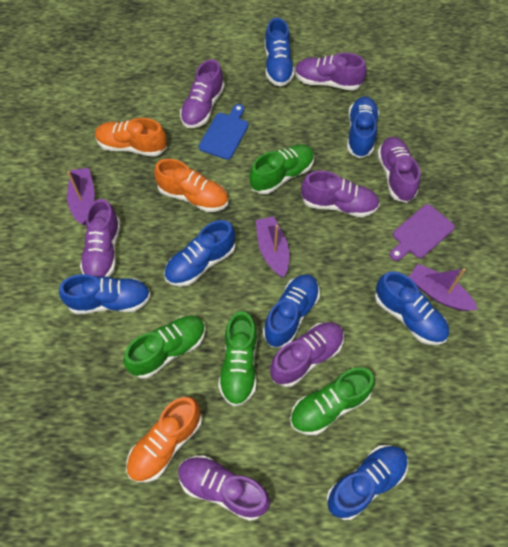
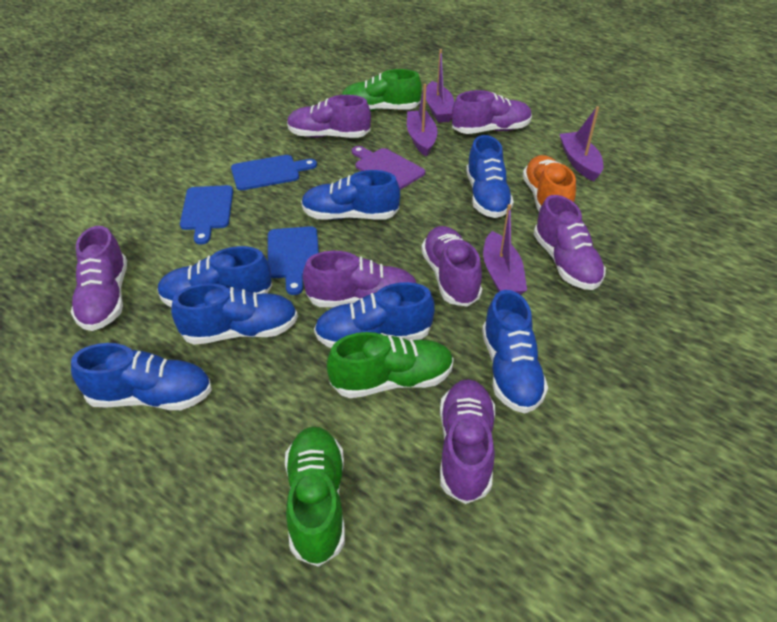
blue cutting board: [199,104,249,160] = 1 -> [180,185,233,245] [231,155,317,190] [268,226,319,295] = 3
green shoe: [123,316,206,379] [218,311,257,407] [250,144,315,194] [290,367,375,435] = 4 -> [285,426,345,567] [327,332,454,398] [342,69,422,111] = 3
orange shoe: [95,118,167,157] [126,397,202,482] [154,159,229,212] = 3 -> [522,155,576,212] = 1
purple boat: [67,168,95,225] [256,216,289,278] [409,264,478,311] = 3 -> [407,84,438,157] [426,49,454,123] [483,204,527,295] [559,106,604,182] = 4

